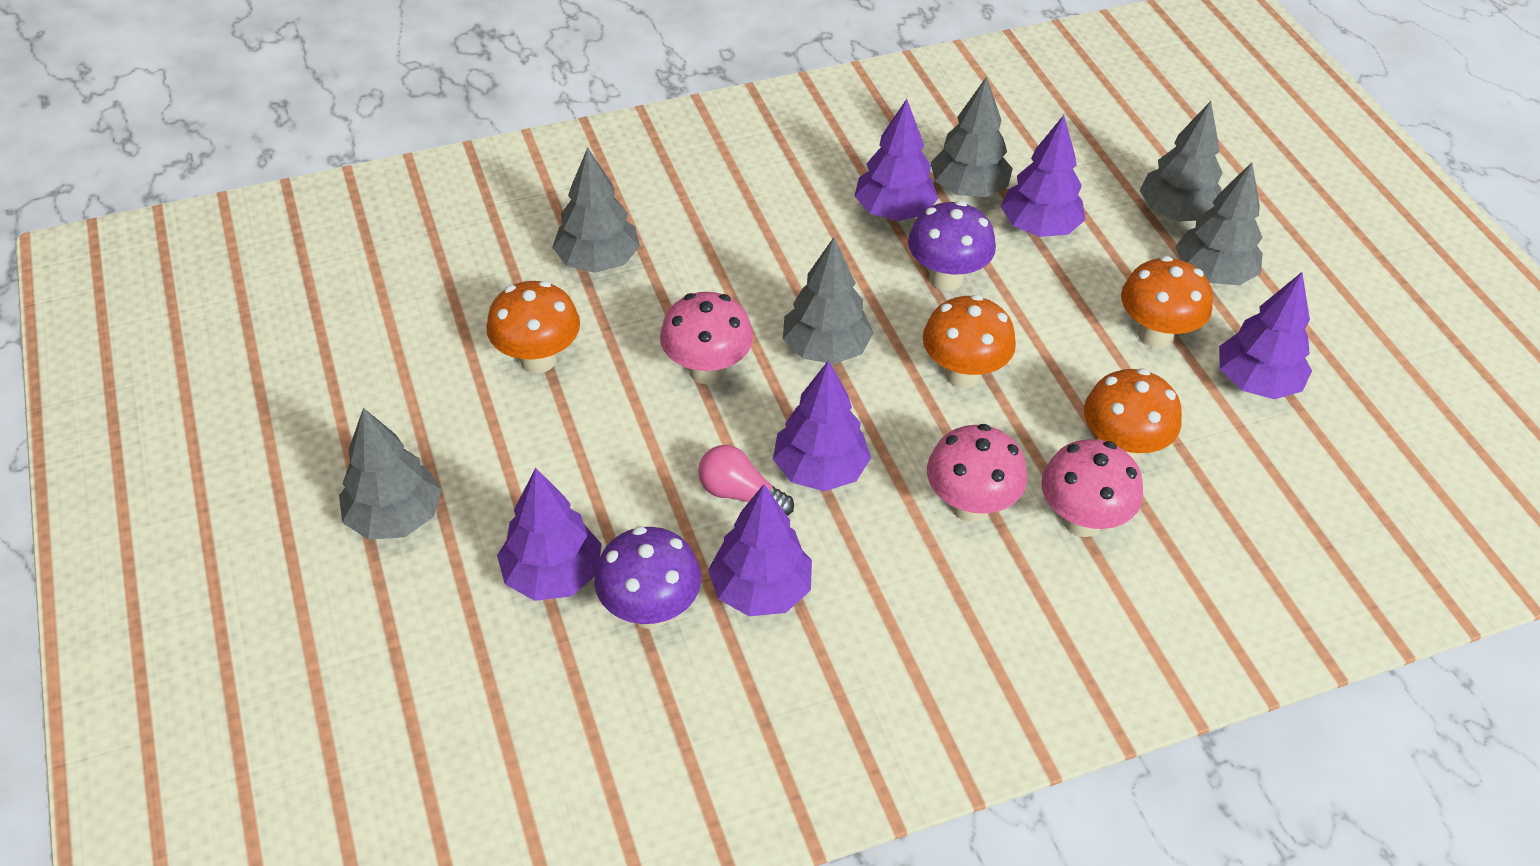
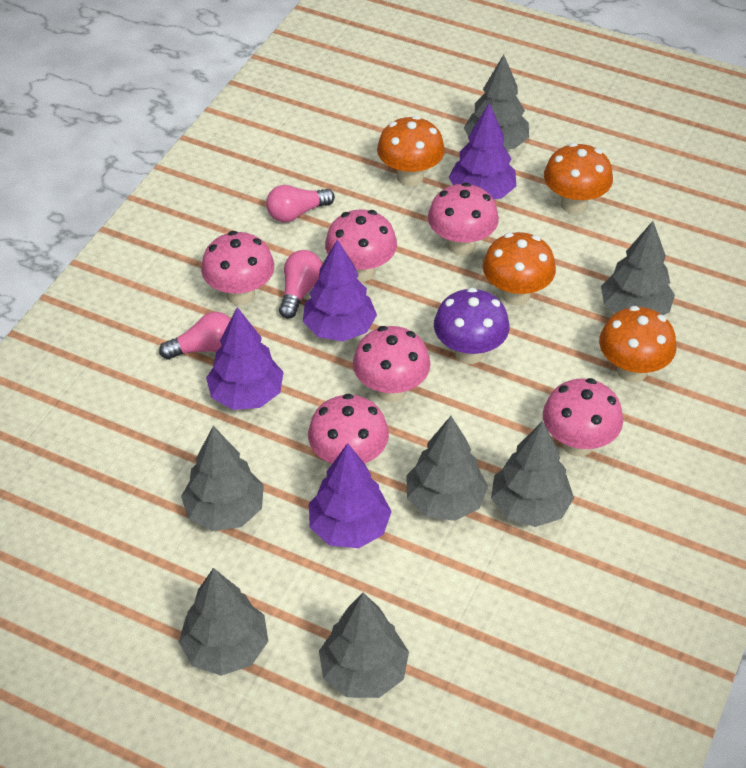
grey tree: [339,408,442,540] [552,147,640,273] [783,237,873,364] [930,77,1013,197] [1140,101,1222,221] [1176,162,1263,285] = 6 -> [179,568,268,676] [181,426,264,531] [319,593,409,698] [406,416,488,521] [464,55,529,149] [491,421,574,527] [601,221,675,315] = 7
pink light bulb: [698,445,794,516] = 1 -> [159,312,231,360] [266,185,335,222] [279,250,322,319] = 3
pink mushroom: [660,292,753,384] [927,424,1027,522] [1041,439,1143,537] = 3 -> [201,231,274,305] [308,394,389,463] [325,209,397,282] [353,326,431,402] [428,182,499,255] [543,378,623,457] = 6
purple mushroom: [594,526,701,629] [908,201,996,291] = 2 -> [434,287,510,364] = 1
purple tree: [497,468,602,601] [708,484,812,616] [773,360,871,491] [855,99,938,221] [1001,115,1085,237] [1219,272,1312,399] = 6 -> [206,307,284,410] [303,240,377,342] [309,443,392,548] [449,103,516,199] = 4

